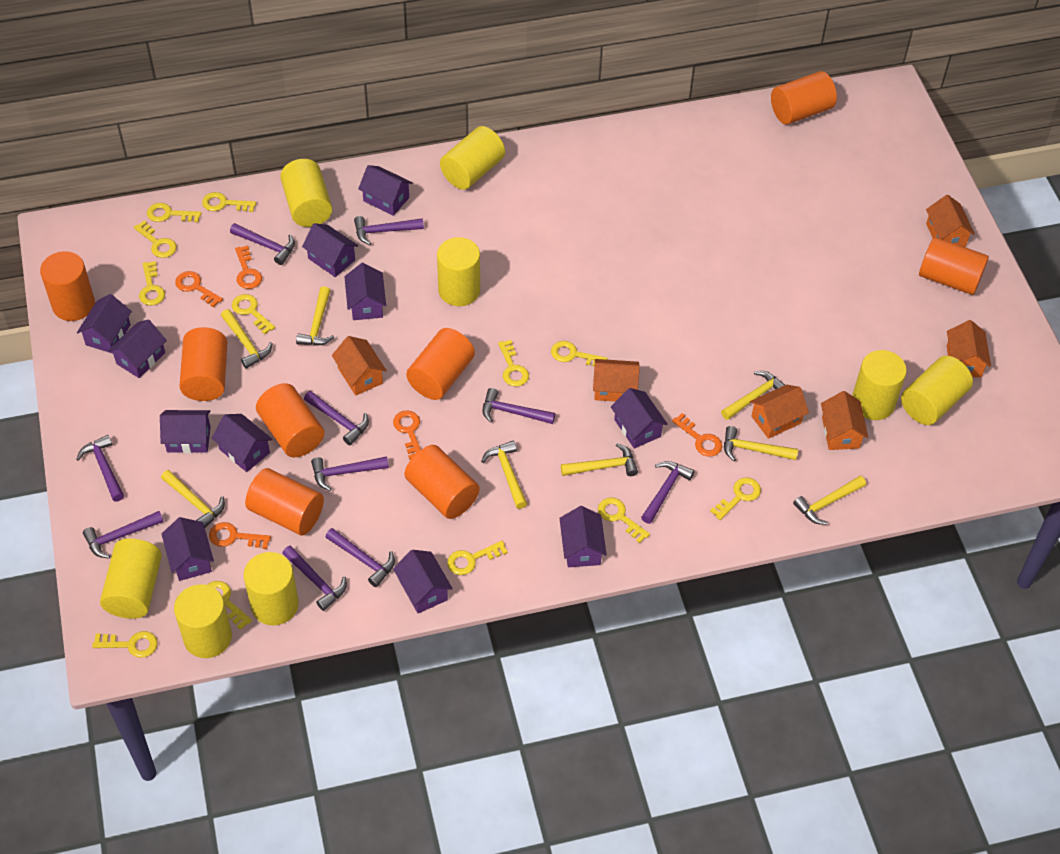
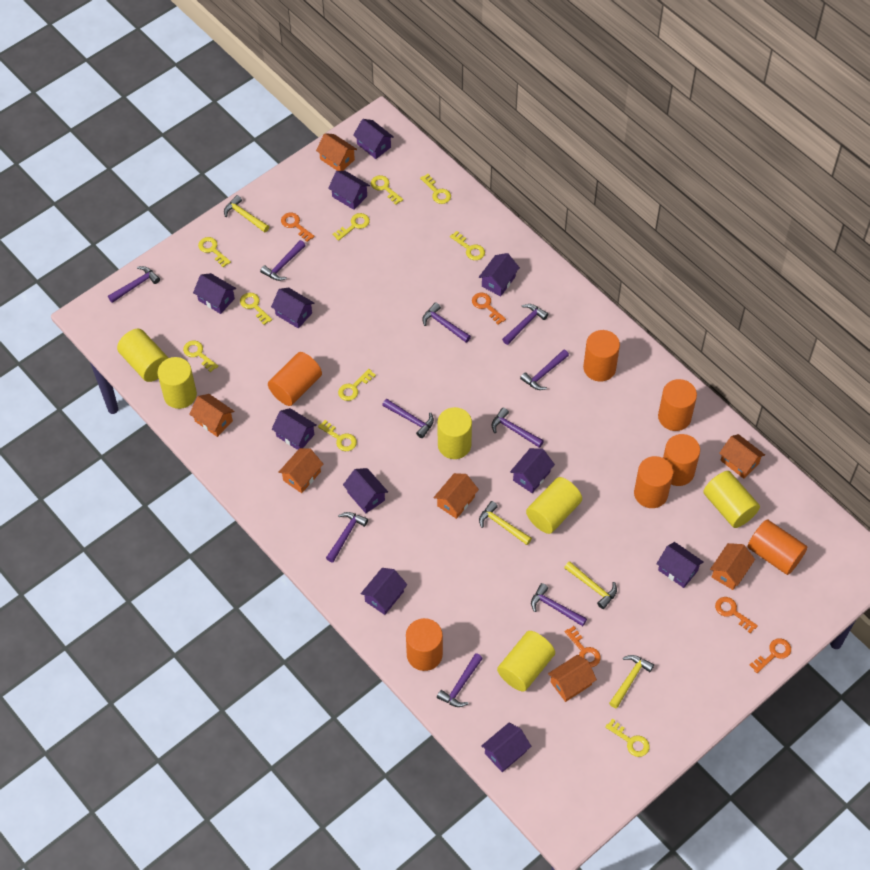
orange cylinder: [40,251,95,321] [179,327,227,401] [245,468,324,535] [256,383,324,457] [405,445,480,519] [406,328,475,400] [771,71,837,125] [919,237,989,295] = 8 -> [268,352,322,406] [406,618,443,671] [583,330,620,382] [634,456,673,508] [658,379,697,431] [663,434,700,486] [747,519,807,575] = 7
orange house: [332,336,387,396] [593,359,640,402] [750,385,809,439] [821,391,868,450] [926,195,975,247] [947,320,991,377] = 6 -> [190,394,234,437] [278,448,324,493] [316,133,357,171] [433,473,479,519] [548,655,597,702] [710,543,755,590] [719,434,765,479] = 7
yellow cylinder: [100,538,162,619] [174,584,232,658] [244,552,299,625] [280,159,332,227] [437,237,480,306] [440,126,505,190] [852,350,907,420] [901,356,973,425] = 8 -> [117,329,168,382] [158,357,197,409] [438,407,472,459] [497,631,555,692] [526,477,582,534] [703,471,760,528] = 6
yellow hammer: [161,470,225,528] [221,309,273,369] [296,286,334,346] [481,441,527,509] [561,443,638,476] [721,371,785,420] [724,426,798,461] [793,476,866,525] = 8 -> [224,195,269,233] [479,501,532,545] [564,561,617,609] [609,655,654,709] = 4
yellow key: [92,631,158,658] [134,221,177,258] [139,261,165,306] [147,203,201,222] [202,192,256,212] [207,581,252,630] [232,294,275,335] [447,541,508,575] [498,340,529,387] [551,341,608,367] [598,497,650,543] [710,477,761,520] = 12 -> [183,341,218,372] [198,237,231,267] [240,293,272,325] [318,420,357,451] [333,213,370,241] [338,369,376,401] [371,175,403,205] [420,174,451,204] [450,231,485,260] [605,719,650,757] = 10

